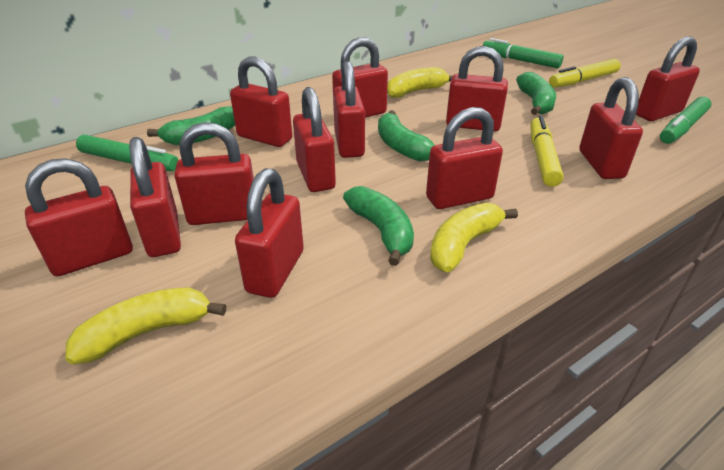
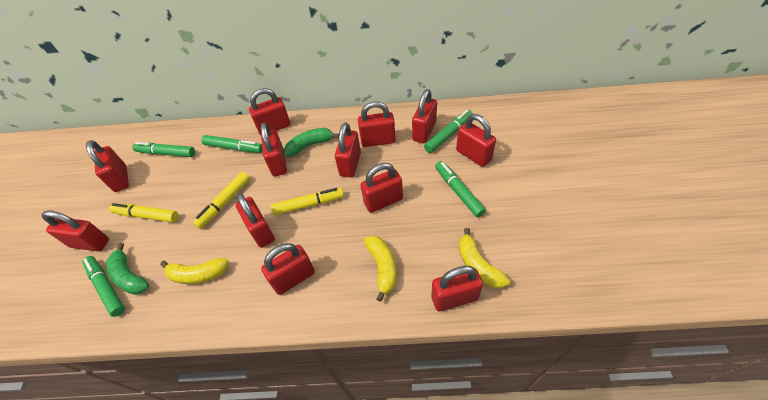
green banana: [147,106,235,145] [343,186,414,266] [378,110,435,161] [516,72,556,115] = 4 -> [106,243,149,295] [284,128,339,157] = 2
green marker: [76,135,178,171] [482,38,563,68] [660,96,712,144] = 3 -> [83,256,125,317] [132,142,195,157] [201,135,263,153] [424,110,473,153] [435,161,486,217] = 5
yellow marker: [530,116,564,187] [549,59,621,88] = 2 -> [109,203,178,222] [193,172,250,229] [271,188,344,215] = 3

